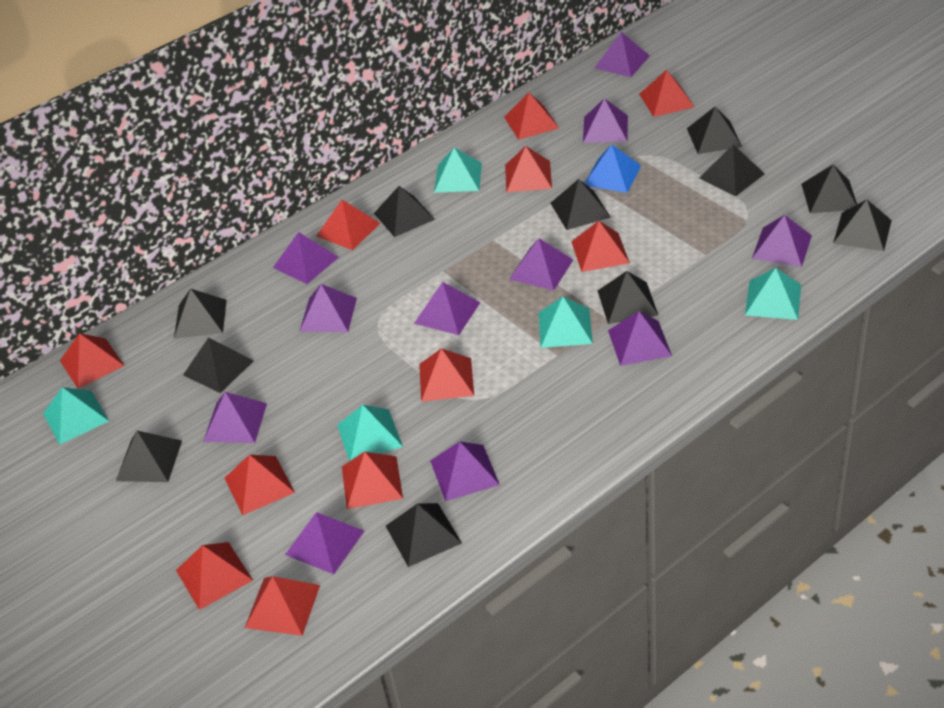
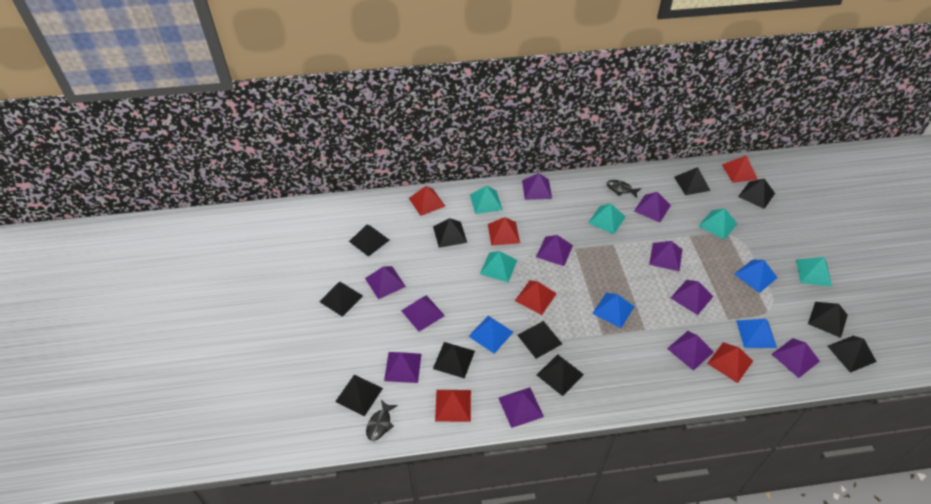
black fish: none = 0 -> [366,400,398,441] [607,180,641,198] = 2
blue pyramid: [585,144,641,193] = 1 -> [468,316,513,354] [592,293,635,328] [734,259,778,293] [736,319,777,348] = 4
red pyramid: [60,333,124,389] [176,542,253,610] [225,455,295,516] [245,576,320,636] [317,200,381,250] [342,452,403,509] [419,348,474,402] [504,92,559,140] [505,146,552,193] [571,221,630,272] [639,70,694,117] = 11 -> [409,186,445,216] [435,390,471,422] [488,217,520,246] [515,280,557,315] [707,342,753,383] [722,155,758,183] = 6

